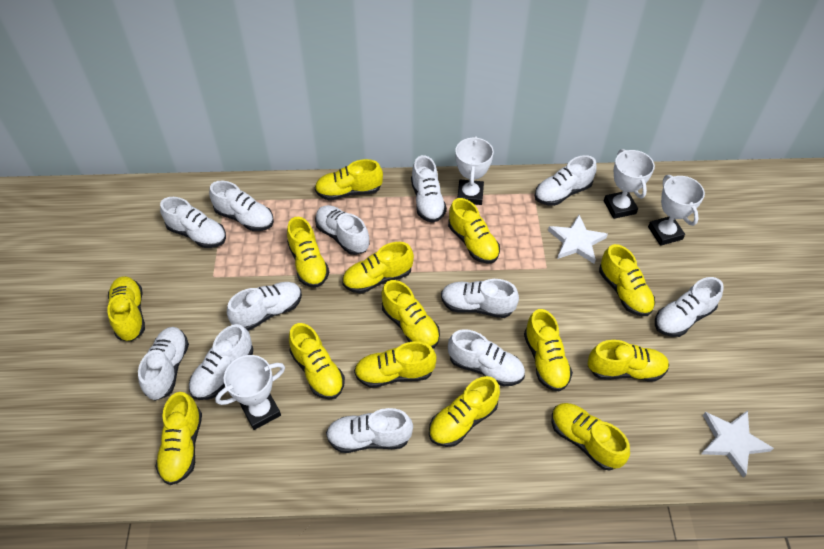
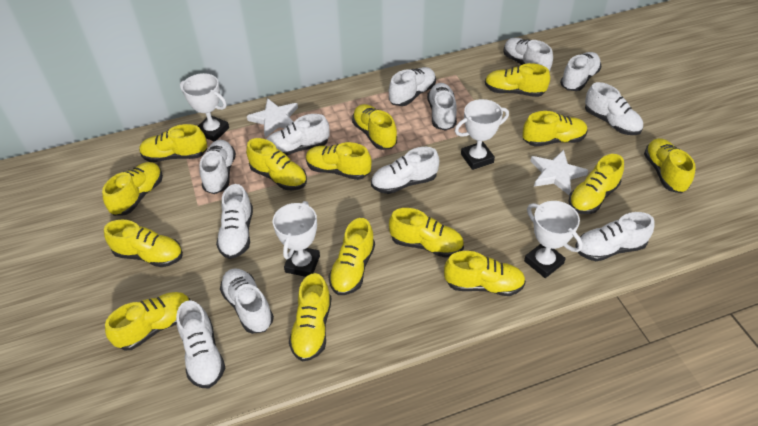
yellow shoe: [107,276,145,341] [155,392,202,485] [287,217,329,288] [289,323,345,399] [315,159,383,200] [342,242,414,293] [354,341,436,388] [382,280,440,348] [429,376,500,447] [448,198,500,264] [524,309,573,392] [552,403,630,471] [588,340,669,382] [599,244,655,316] = 14 -> [102,162,163,216] [104,220,183,267] [105,292,190,350] [139,124,207,162] [246,138,307,190] [289,273,331,361] [306,142,372,180] [328,218,375,295] [352,104,397,150] [389,208,464,258] [444,251,526,296] [485,63,550,97] [522,111,588,147] [568,154,624,214] [644,138,696,193] = 15

